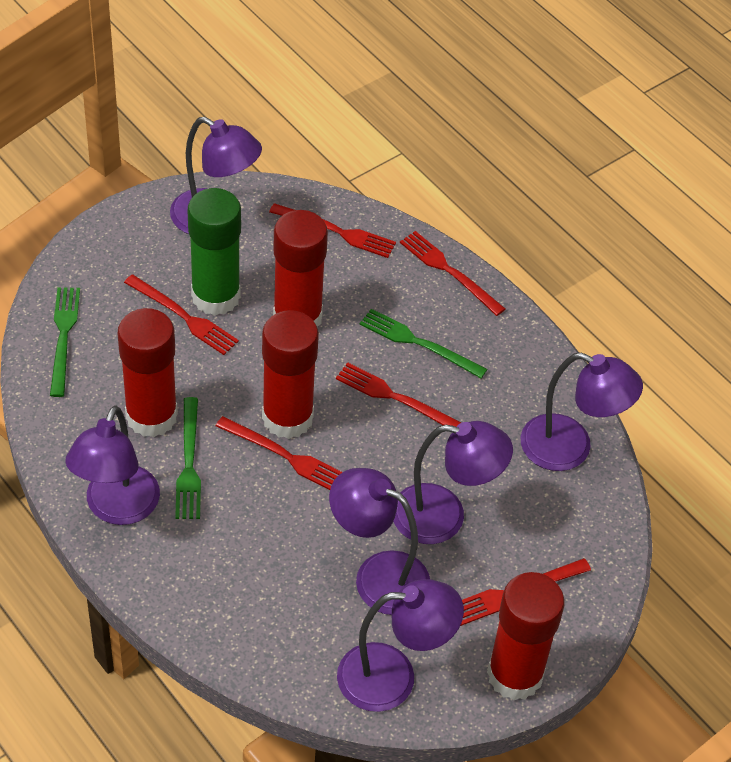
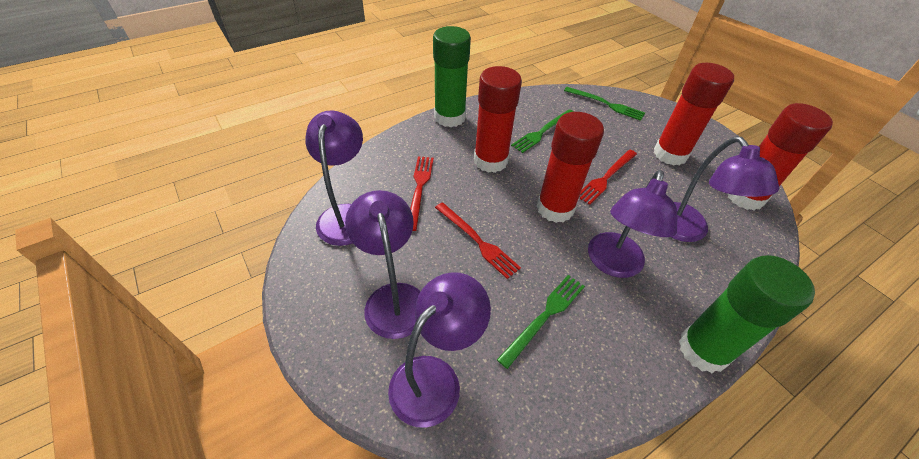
green glue stick: [188,188,241,316] = 1 -> [433,26,471,128] [679,255,815,373] = 2
purple lamp: [65,405,160,525] [170,117,262,234] [329,468,430,615] [337,579,464,712] [393,421,513,544] [520,353,643,471] = 6 -> [305,110,363,246] [345,190,421,339] [388,272,491,428] [588,170,677,278] [671,137,779,242] = 5
red fork: [124,274,239,355] [216,416,343,490] [269,203,396,258] [336,362,461,427] [400,231,505,316] [460,558,591,626] = 6 -> [410,156,434,231] [435,202,521,279] [580,150,637,205] = 3

